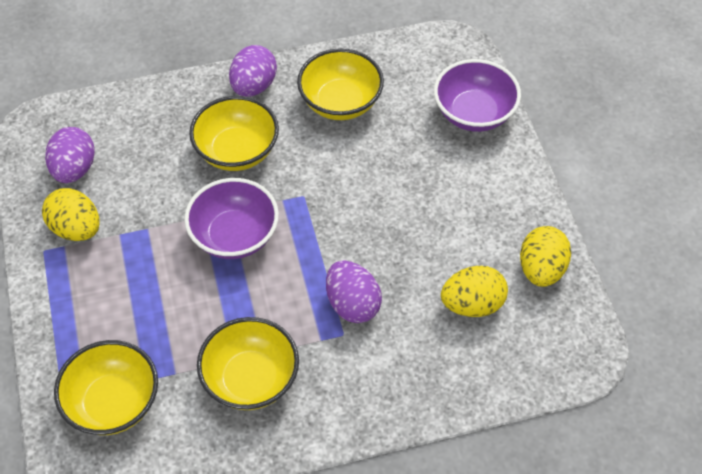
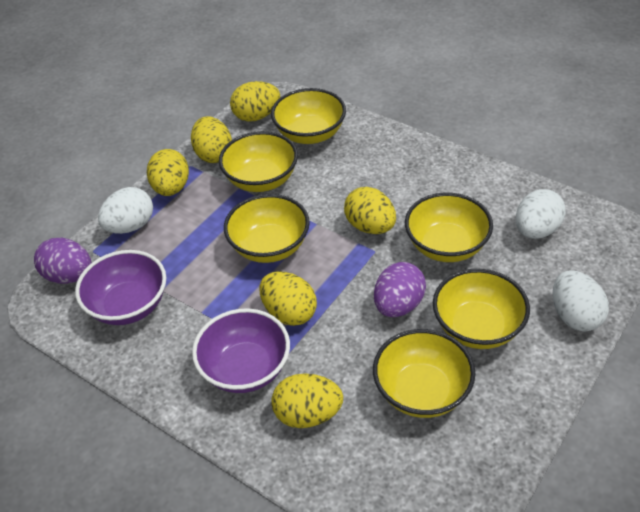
purple egg: [45,127,95,183] [229,45,277,97] [326,261,382,323] = 3 -> [34,238,92,284] [374,262,426,317] = 2
white egg: none = 0 -> [98,187,153,234] [516,189,566,239] [553,270,609,332] = 3
yellow bowl: [54,340,158,435] [189,96,279,171] [197,317,299,410] [297,48,384,120] = 4 -> [219,131,298,192] [224,194,310,263] [271,88,346,144] [373,329,476,418] [405,193,493,262] [433,269,530,349] = 6
yellow egg: [42,188,100,241] [441,266,508,317] [520,226,571,287] = 3 -> [147,149,189,196] [191,116,232,163] [230,81,280,122] [259,271,317,326] [272,373,343,428] [344,187,396,234] = 6

